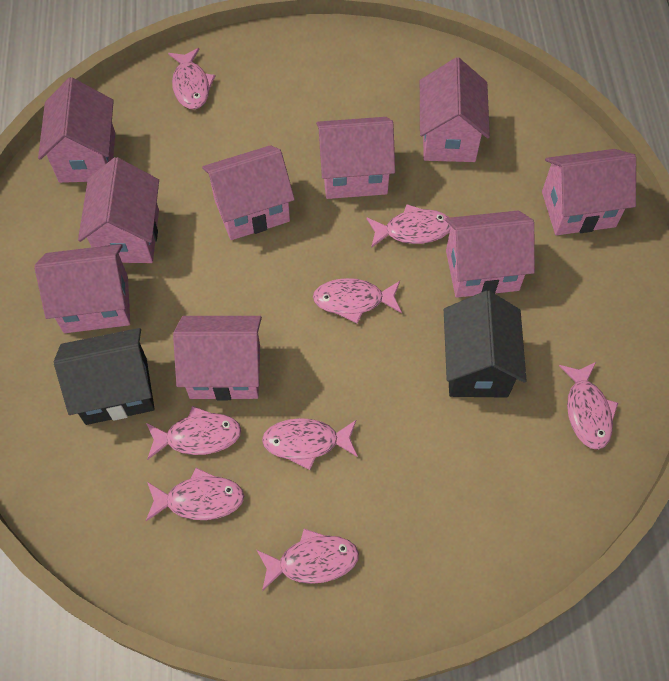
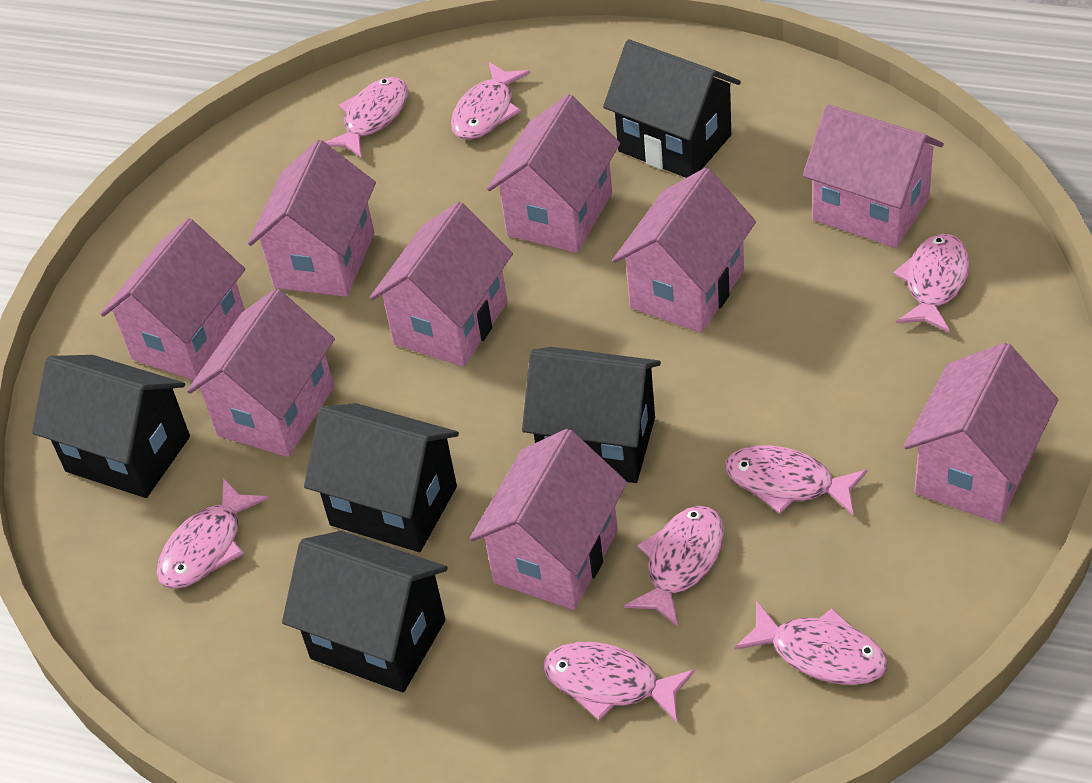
black house: [54,328,155,425] [444,291,527,398] = 2 -> [32,355,190,498] [282,531,448,692] [304,403,459,552] [522,347,661,483] [603,39,741,178] = 5

